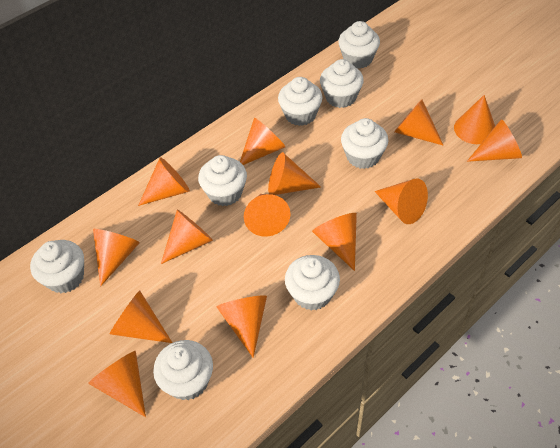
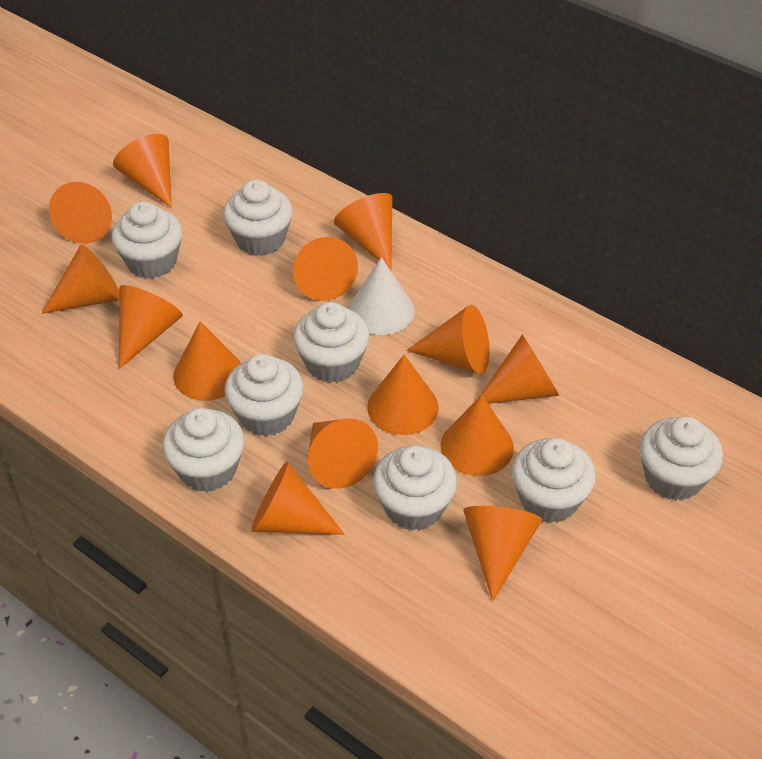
white cone: none = 0 -> [348,257,415,335] = 1

